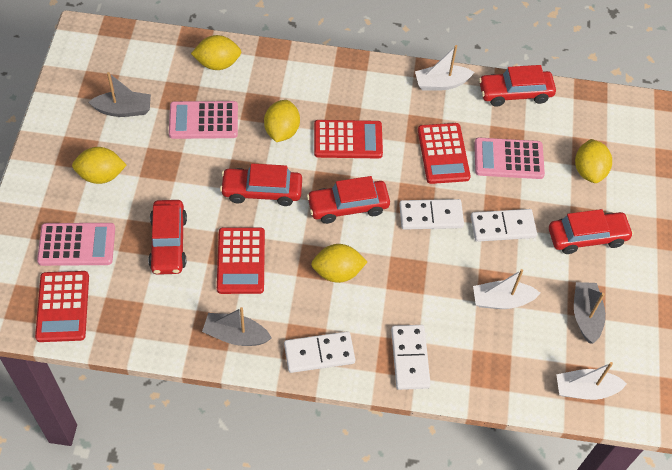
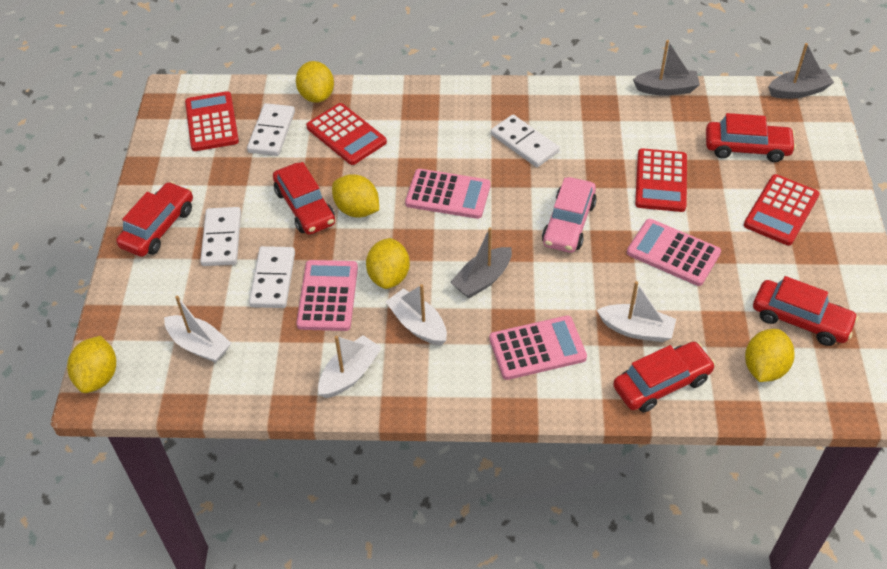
pink calculator: [37,223,115,266] [169,101,238,139] [474,138,545,179] = 3 -> [296,260,358,331] [405,169,491,219] [489,316,587,380] [627,219,721,286] = 4
pink car: none = 0 -> [542,177,597,253] = 1
white boat: [415,45,474,91] [473,269,540,309] [556,362,627,400] = 3 -> [164,296,231,363] [318,335,382,398] [385,284,447,345] [597,281,676,342] = 4

